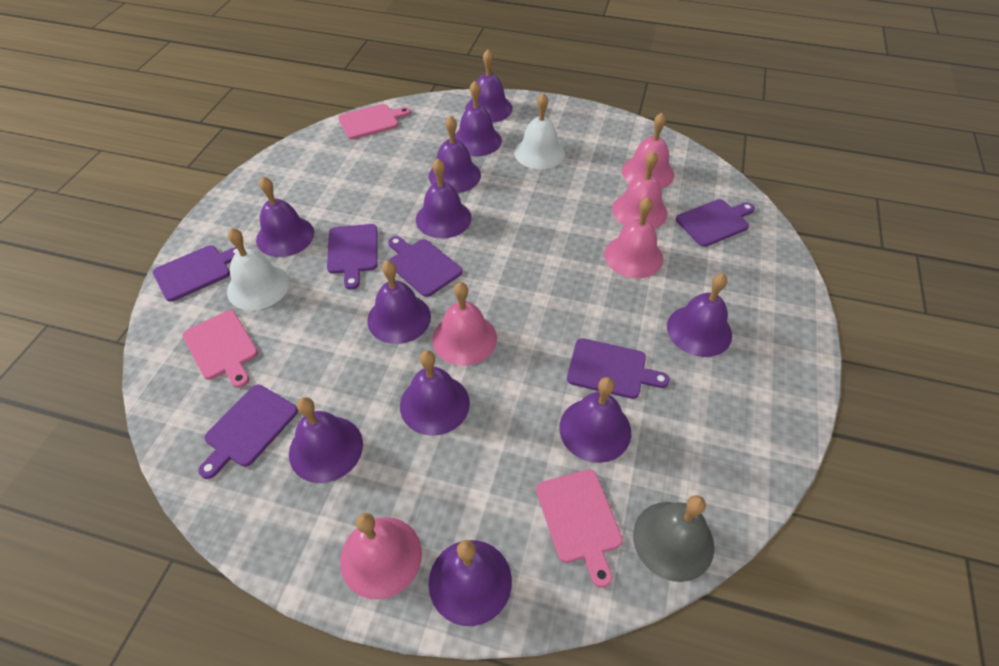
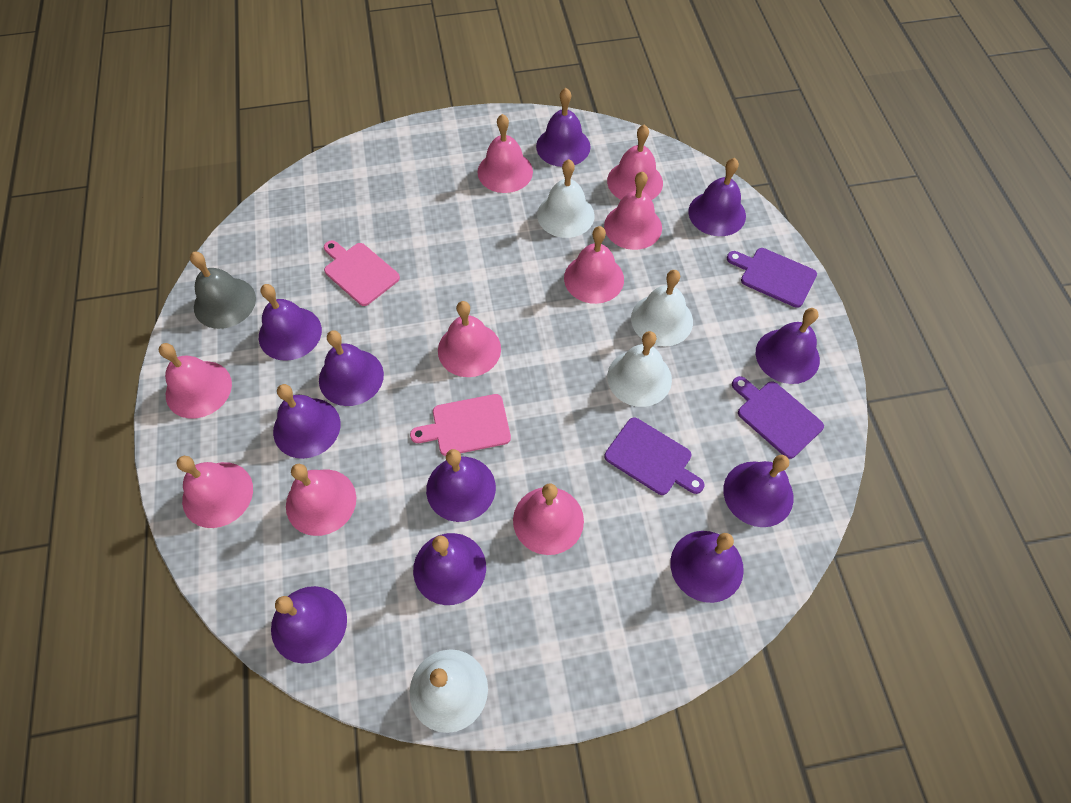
pink bell: [340,513,422,600] [432,282,497,366] [604,197,663,278] [612,151,668,229] [622,113,674,189] = 5 -> [159,343,232,419] [176,456,253,528] [286,464,356,536] [438,301,501,377] [478,114,533,193] [513,483,584,555] [564,226,624,304] [604,171,662,250] [607,125,663,200] = 9
pink cutting board: [182,310,258,388] [338,104,411,139] [536,469,623,588] = 3 -> [324,240,400,306] [410,394,511,456] = 2
purple cutting board: [153,245,238,302] [198,385,298,479] [327,224,378,290] [388,236,462,297] [567,338,670,399] [676,199,755,247] = 6 -> [605,417,704,495] [727,248,817,308] [732,376,824,459] = 3
white bell: [227,228,289,310] [514,93,565,169] = 2 -> [410,649,488,733] [537,159,594,238] [607,331,672,407] [631,270,693,346] = 4

